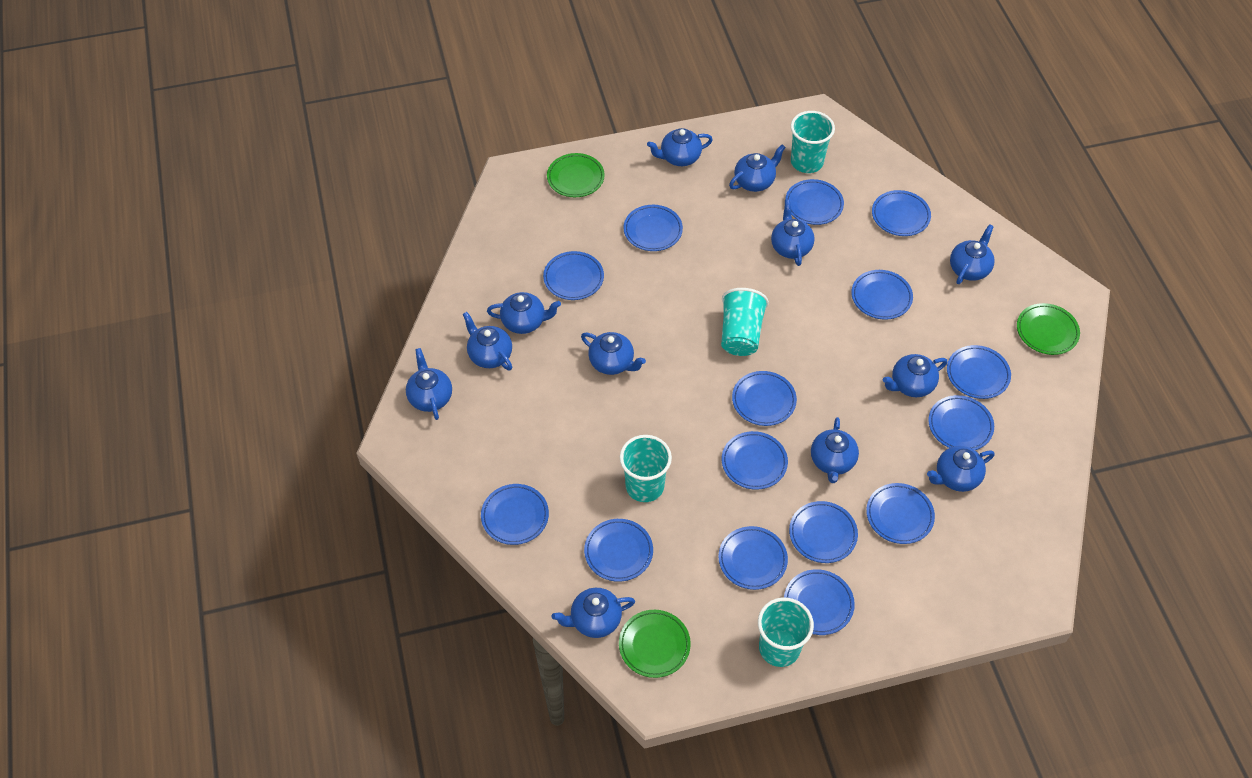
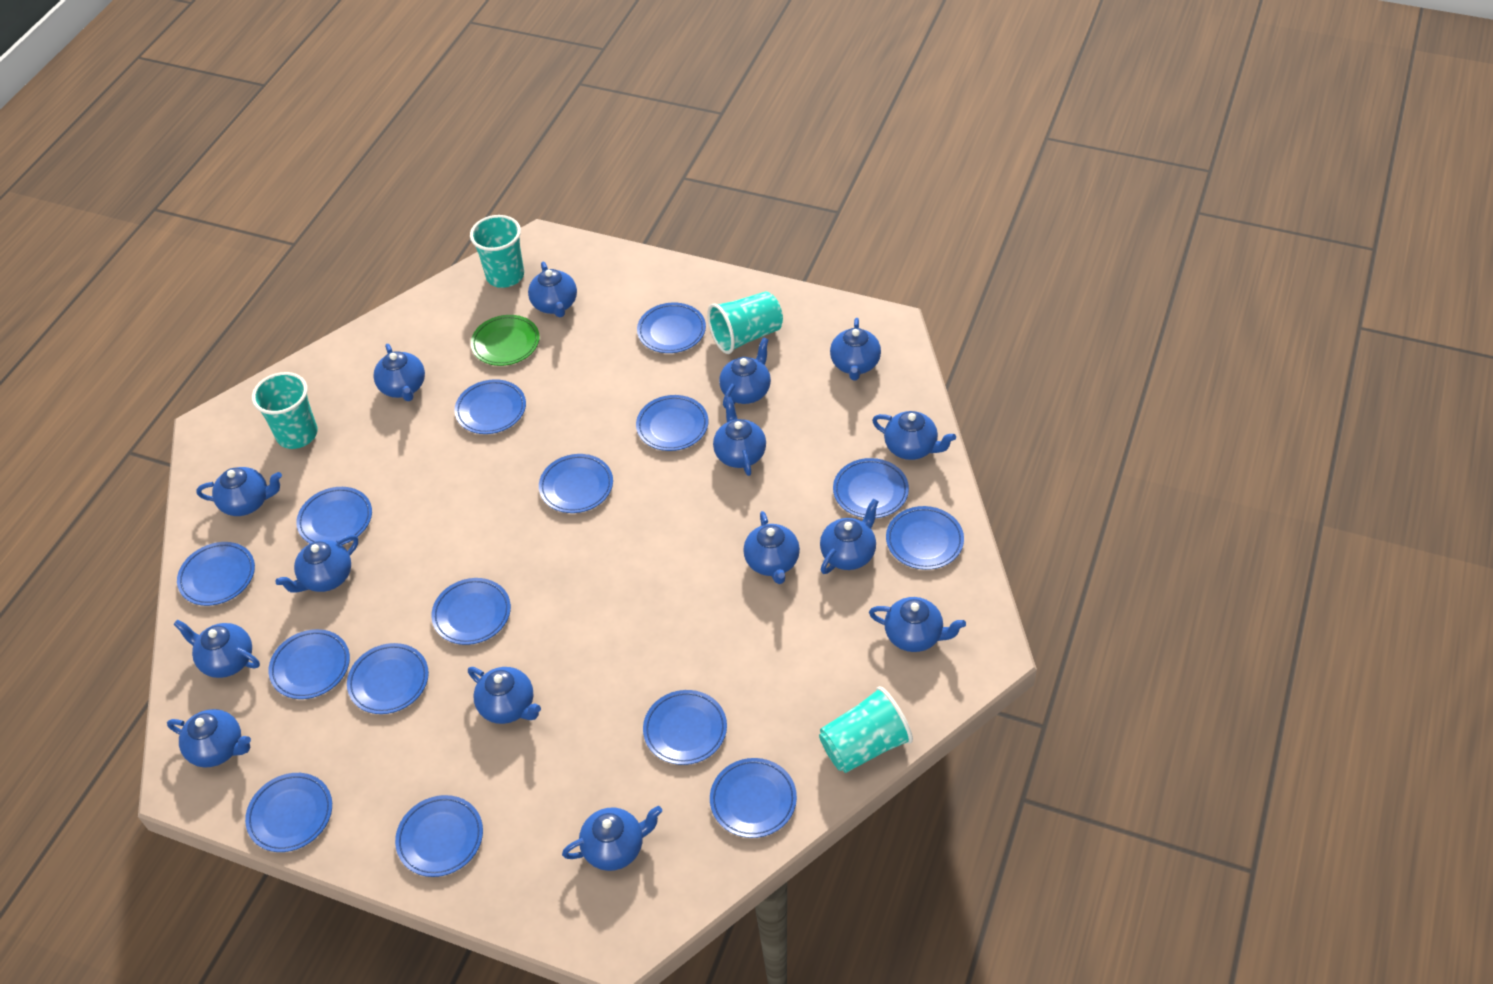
blue teapot: [406,348,452,420] [463,312,512,371] [487,292,561,334] [552,588,635,638] [581,332,646,375] [647,128,713,166] [729,144,786,192] [771,200,815,266] [811,417,859,483] [883,354,947,397] [927,446,995,492] [950,224,995,284] = 12 -> [167,709,251,767] [173,619,260,678] [196,467,282,516] [275,535,358,592] [373,344,425,401] [468,667,541,724] [528,261,577,318] [562,806,662,871] [713,396,766,476] [719,337,771,409] [743,511,800,584] [820,498,879,574] [830,318,881,380] [869,597,966,652] [872,411,956,460] = 15
green plate: [547,153,605,197] [619,610,691,678] [1017,303,1080,355] = 3 -> [471,315,540,366] = 1

